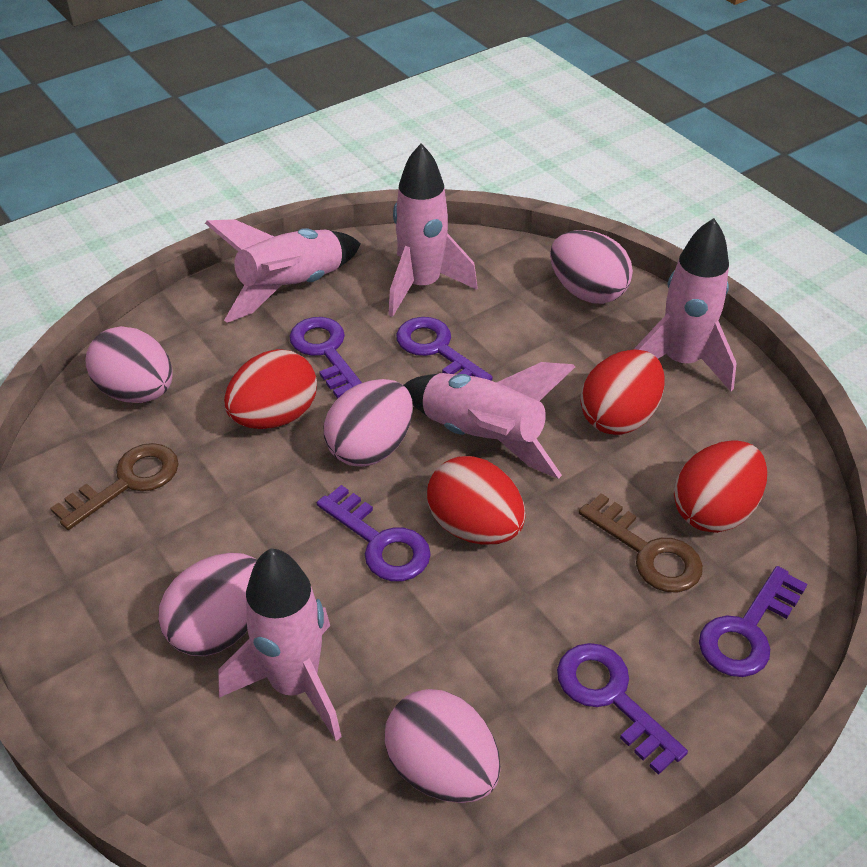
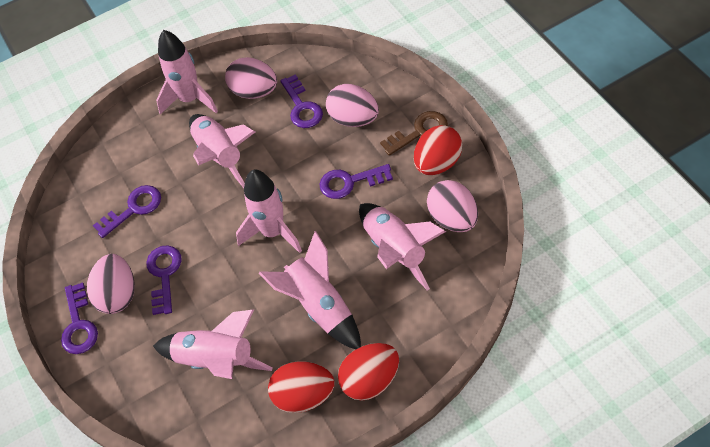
brown key: [50,443,179,530] [579,494,703,592] = 2 -> [380,111,448,156] = 1
pink egg: [85,326,173,403] [158,553,257,656] [324,379,413,467] [385,689,501,803] [550,230,633,304] = 5 -> [87,254,135,314] [225,57,277,99] [326,84,379,127] [427,180,478,232] = 4
pink rocket: [205,219,361,323] [218,548,342,741] [388,144,477,317] [404,362,575,479] [634,218,737,391] = 5 -> [153,310,273,379] [156,30,218,115] [189,114,255,188] [236,170,302,253] [259,231,361,349] [359,203,446,290] = 6
red egg: [224,349,317,429] [427,456,526,544] [580,349,665,435] [674,440,767,533] = 4 -> [268,361,335,413] [338,343,399,401] [414,125,462,175] = 3

